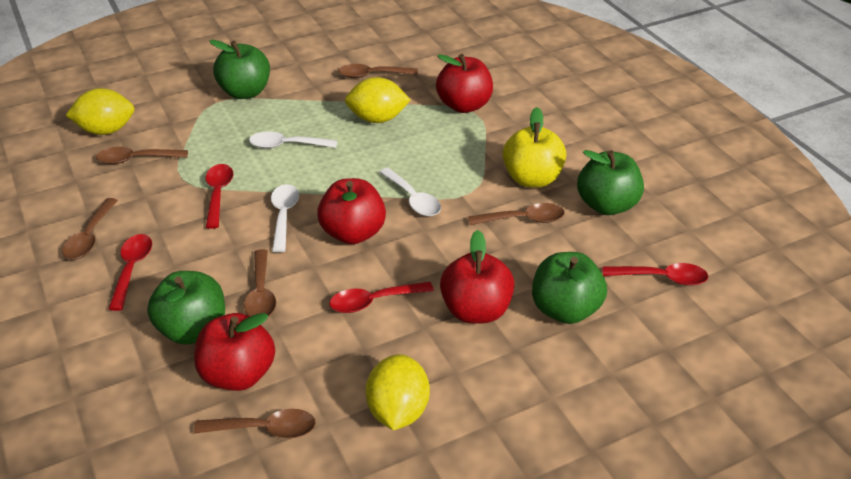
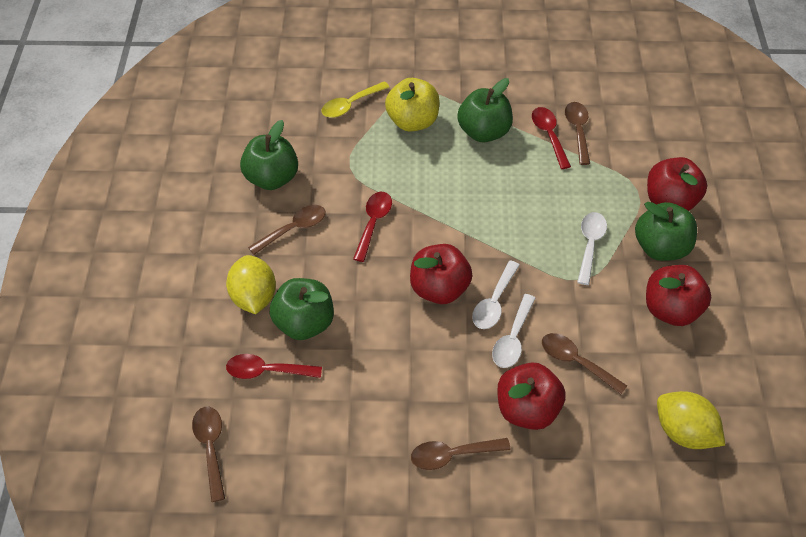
brown spoon: [62,198,118,260] [96,147,188,164] [194,409,316,438] [244,249,276,317] [338,64,418,78] [468,203,565,225] = 6 -> [192,407,225,502] [248,205,325,255] [411,438,511,470] [542,333,627,395] [565,102,590,165] = 5
red spoon: [108,234,152,311] [206,164,233,229] [329,282,434,313] [603,263,708,286] = 4 -> [226,354,322,379] [353,192,392,262] [532,107,571,169] = 3
yellow lemon: [65,88,135,135] [345,77,410,123] [366,354,430,430] = 3 -> [226,255,276,314] [657,391,725,449] = 2
yellow spoon: none = 0 -> [322,81,390,118] = 1

